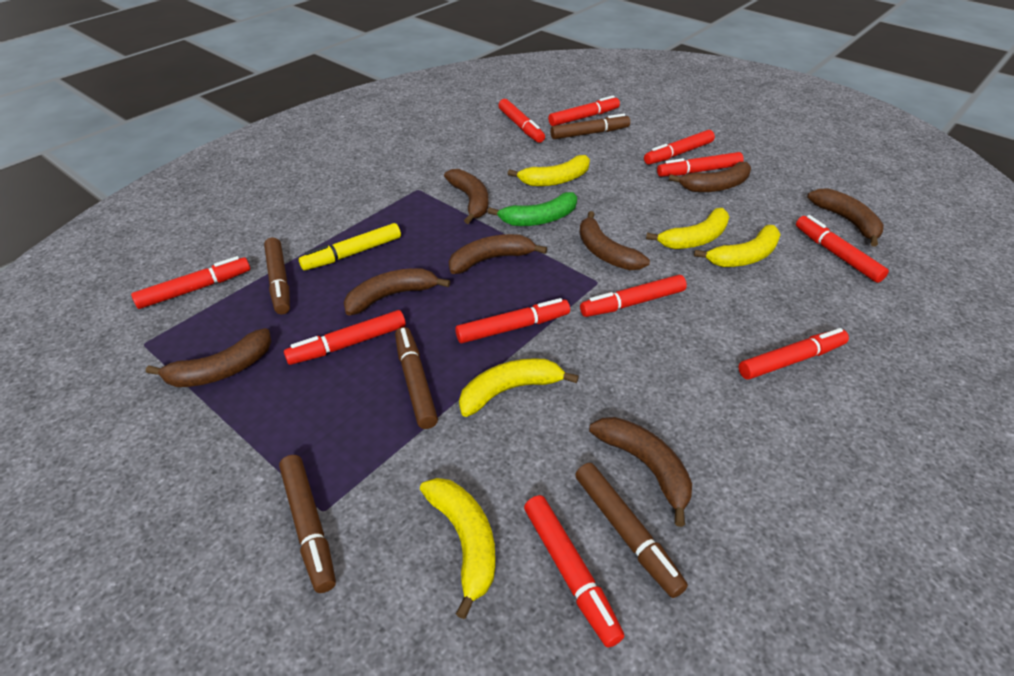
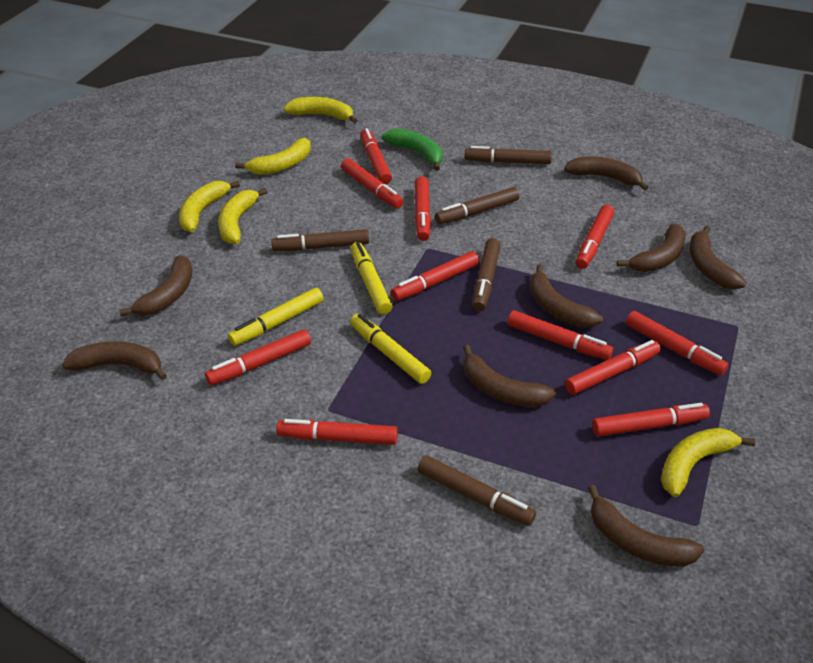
yellow marker: [299,223,401,270] = 1 -> [228,288,324,346] [350,314,431,384] [351,242,392,314] = 3

